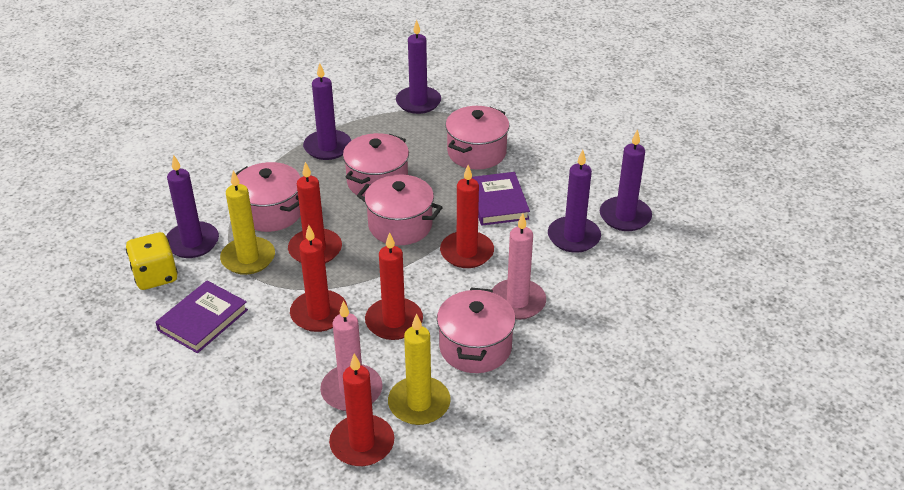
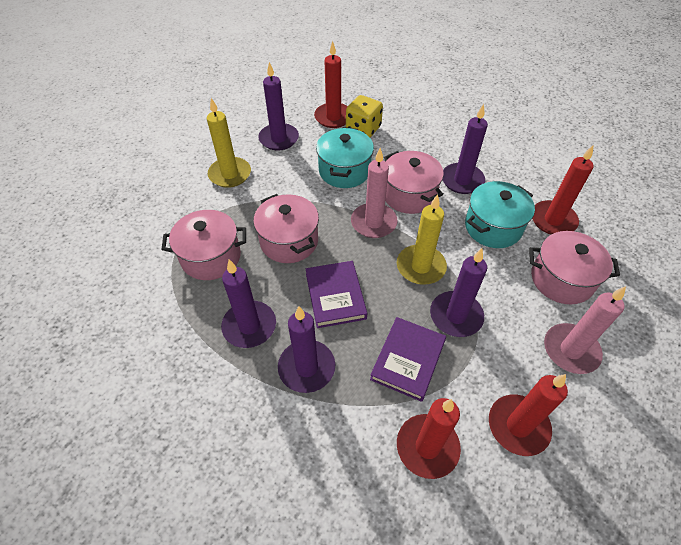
pink pot: [236,162,301,232] [343,133,409,197] [357,175,443,245] [437,288,516,373] [445,106,509,169] = 5 -> [161,210,246,280] [253,194,319,263] [384,151,444,214] [529,231,620,304] = 4
red candle: [288,162,342,263] [290,225,348,332] [329,354,394,466] [365,232,423,340] [440,165,494,268] = 5 -> [314,41,348,128] [397,398,461,479] [489,374,568,456] [532,145,594,234] = 4
turquoise pot: none = 0 -> [316,127,374,188] [465,181,535,248] = 2

